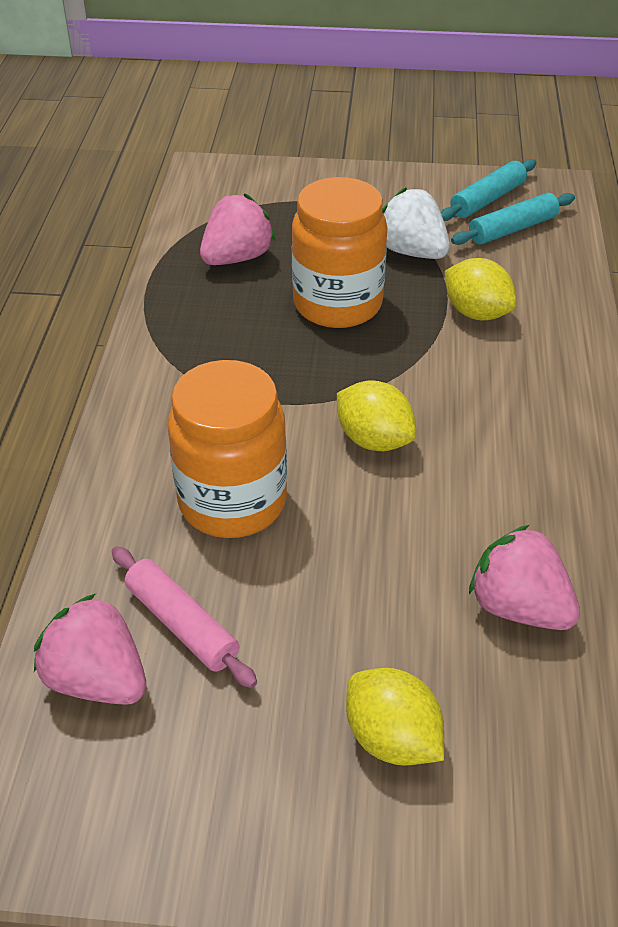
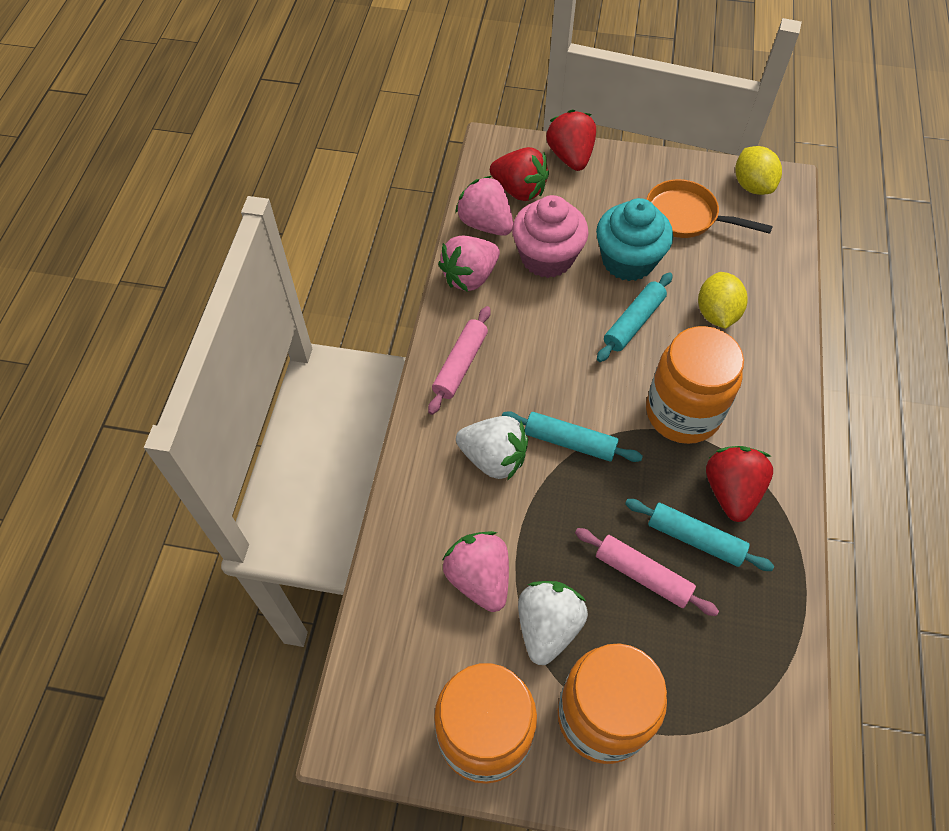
orange jar: [168,360,287,538] [292,177,387,328] = 2 -> [434,663,537,784] [558,643,667,764] [646,326,744,444] = 3
orange pan: none = 0 -> [646,179,773,238] = 1
pink cupcake: none = 0 -> [512,195,589,278] = 1
pink rolling pin: [112,546,257,688] = 1 -> [428,306,491,415] [575,528,719,616] = 2
red strawberry: none = 0 -> [490,147,549,201] [546,110,596,171] [706,446,773,522] = 3
turquoise cupcake: none = 0 -> [596,198,673,281] = 1
turquoise rolling pin: [441,159,536,221] [451,193,575,245] = 2 -> [502,411,643,462] [597,272,673,362] [625,499,774,571] = 3
white strawberry: [382,188,450,259] = 1 -> [456,416,528,481] [518,581,588,665] = 2
yellow lemon: [337,380,416,451] [346,668,444,766] [445,258,517,320] = 3 -> [698,272,747,329] [736,146,782,195] = 2

